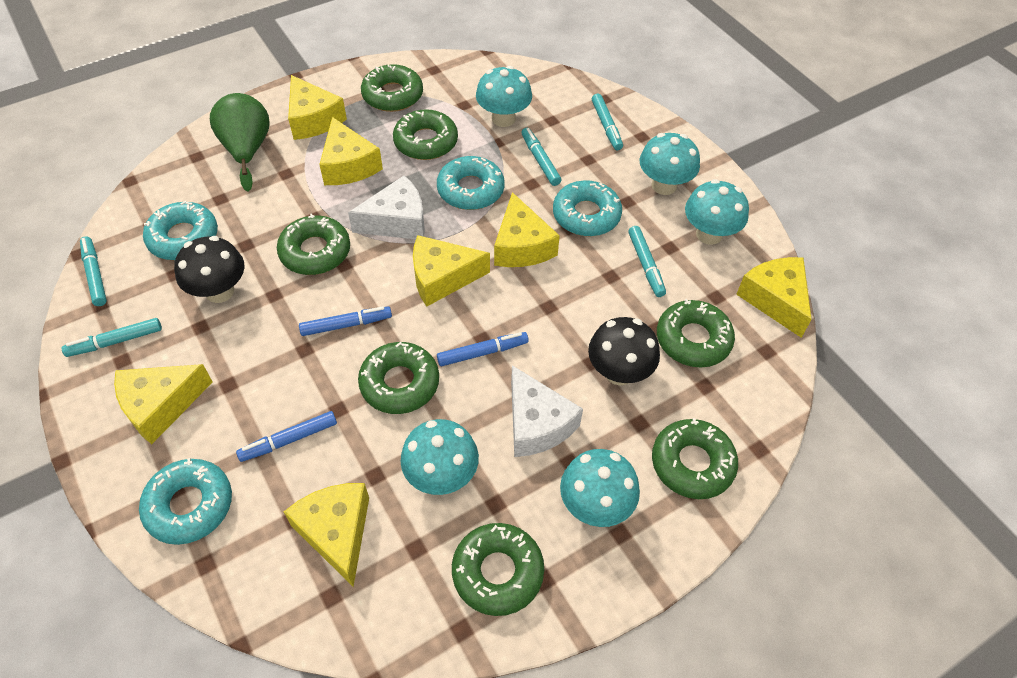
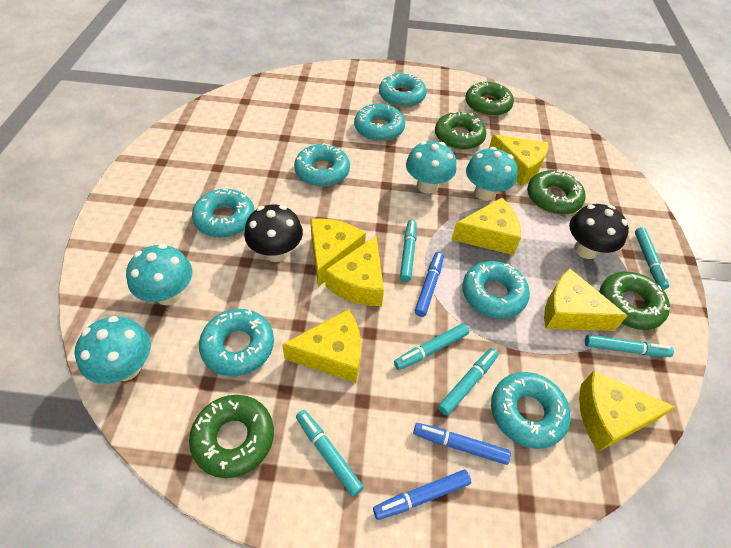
green donut: [277,214,350,275] [358,342,439,414] [361,64,423,112] [393,109,458,160] [452,523,544,616] [652,418,738,499] [657,299,735,368] = 7 -> [189,395,274,478] [435,112,486,150] [465,82,514,116] [527,170,586,215] [599,271,670,330] = 5
green pear: [210,93,270,191] = 1 -> none = 0
turquoise donut: [139,458,232,545] [143,201,218,260] [437,156,505,210] [553,180,622,236] = 4 -> [192,189,255,237] [199,309,274,376] [294,143,350,187] [354,104,405,141] [379,73,426,108] [462,261,530,319] [491,372,571,449] = 7
turquoise marker: [62,318,162,357] [80,236,107,306] [521,128,561,186] [592,94,623,150] [628,226,666,297] = 5 -> [296,410,363,497] [394,324,469,370] [400,220,417,282] [438,348,499,416] [585,335,674,357] [635,227,669,290] = 6
turquoise mushroom: [400,419,479,495] [476,66,532,127] [560,449,640,527] [640,133,700,195] [685,179,749,245] = 5 -> [75,316,151,384] [126,244,192,305] [406,141,456,194] [466,147,517,201] = 4
white cheese: [348,175,425,239] [511,365,583,457] = 2 -> none = 0

